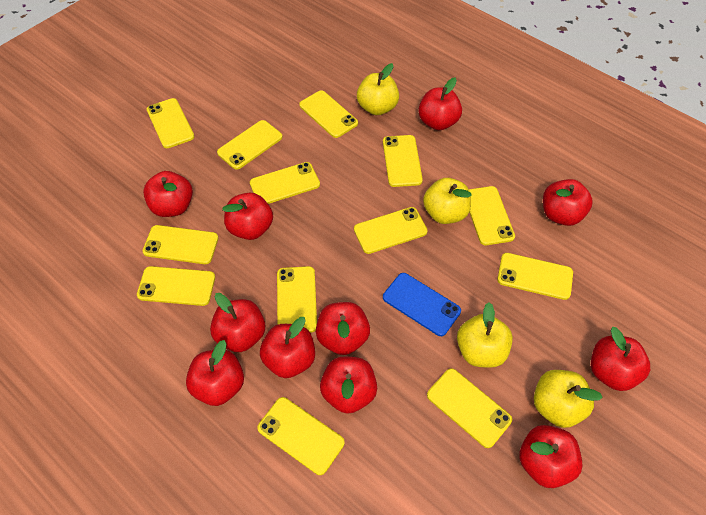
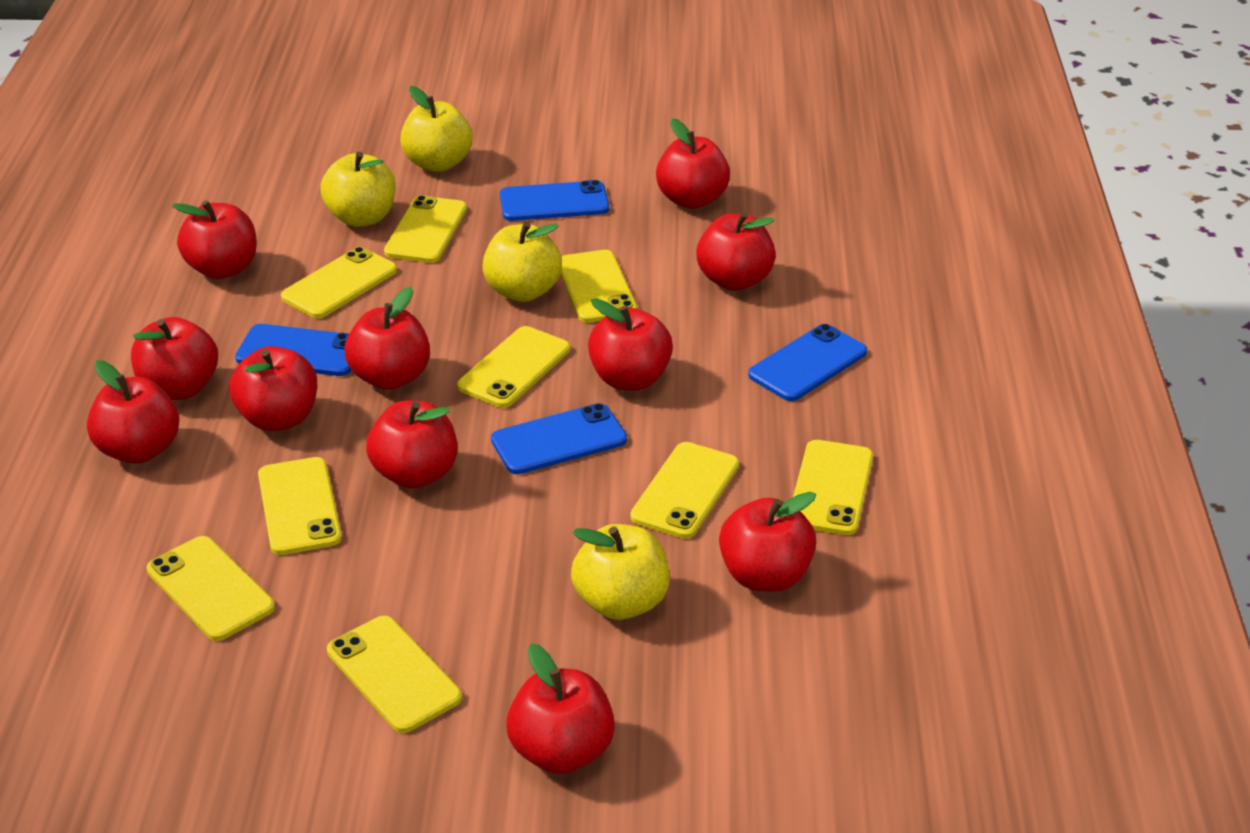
blue phone: [383,273,461,336] = 1 -> [235,324,351,376] [491,403,627,474] [500,180,609,221] [748,324,867,401] = 4
yellow phone: [137,266,215,306] [143,225,218,264] [147,98,194,148] [217,120,282,170] [250,162,320,204] [257,397,345,475] [277,266,317,333] [299,90,358,138] [354,207,428,254] [383,135,423,187] [427,368,512,448] [469,186,515,245] [497,253,573,300] = 13 -> [146,536,275,641] [258,457,342,555] [281,247,397,318] [327,616,462,733] [384,195,467,263] [457,326,570,408] [561,250,637,323] [630,442,739,539] [793,440,873,535] = 9

